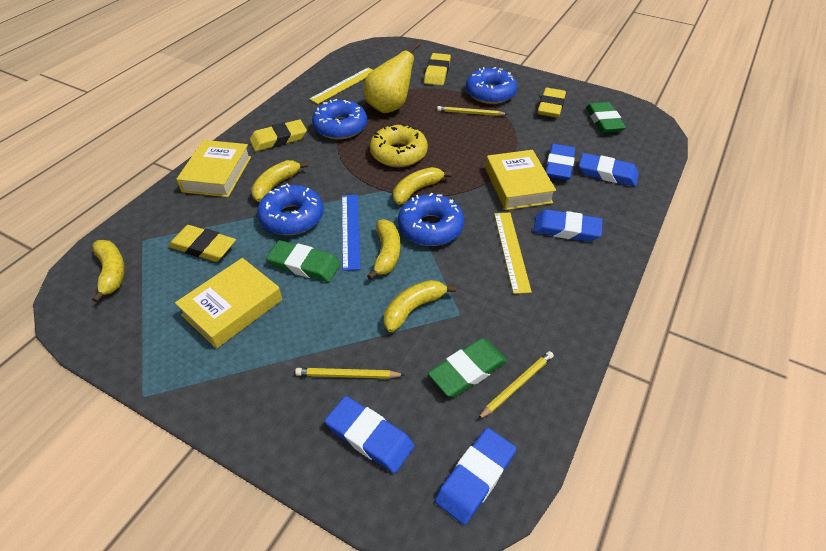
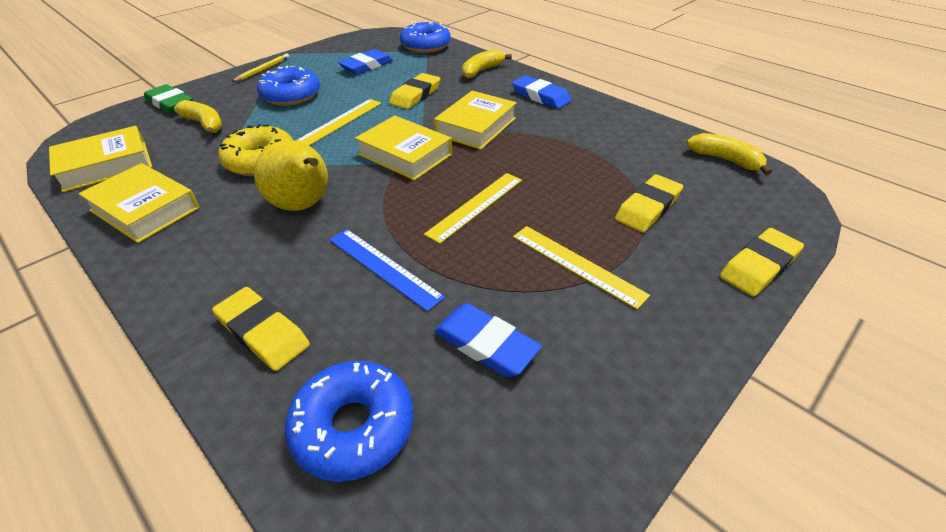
blue donut: [257,183,324,235] [312,99,367,139] [398,193,464,246] [466,67,517,104] = 4 -> [257,66,320,106] [285,361,414,482] [400,21,451,53] = 3
blue eraser: [325,396,414,473] [435,428,516,525] [533,209,602,242] [546,144,576,180] [579,153,639,186] = 5 -> [338,49,393,75] [434,303,542,377] [512,75,572,109] = 3
green eraser: [266,240,341,282] [428,338,507,397] [586,102,626,133] = 3 -> [144,84,193,114] = 1
yellow banana: [92,240,125,303] [251,160,308,202] [367,219,400,280] [384,280,456,332] [393,167,452,205] = 5 -> [174,100,222,136] [462,49,512,79] [686,133,772,175] = 3
yellow book: [175,258,283,349] [176,140,251,197] [485,150,556,210] = 3 -> [49,126,152,192] [78,163,199,243] [355,116,452,180] [434,91,517,150] = 4
yellow pencil: [295,368,405,379] [437,106,507,116] [477,351,554,420] = 3 -> [232,53,289,82] = 1
yellow ruler: [309,68,373,104] [494,213,532,294] = 2 -> [296,99,381,146] [424,173,522,244] [513,226,650,309] = 3

